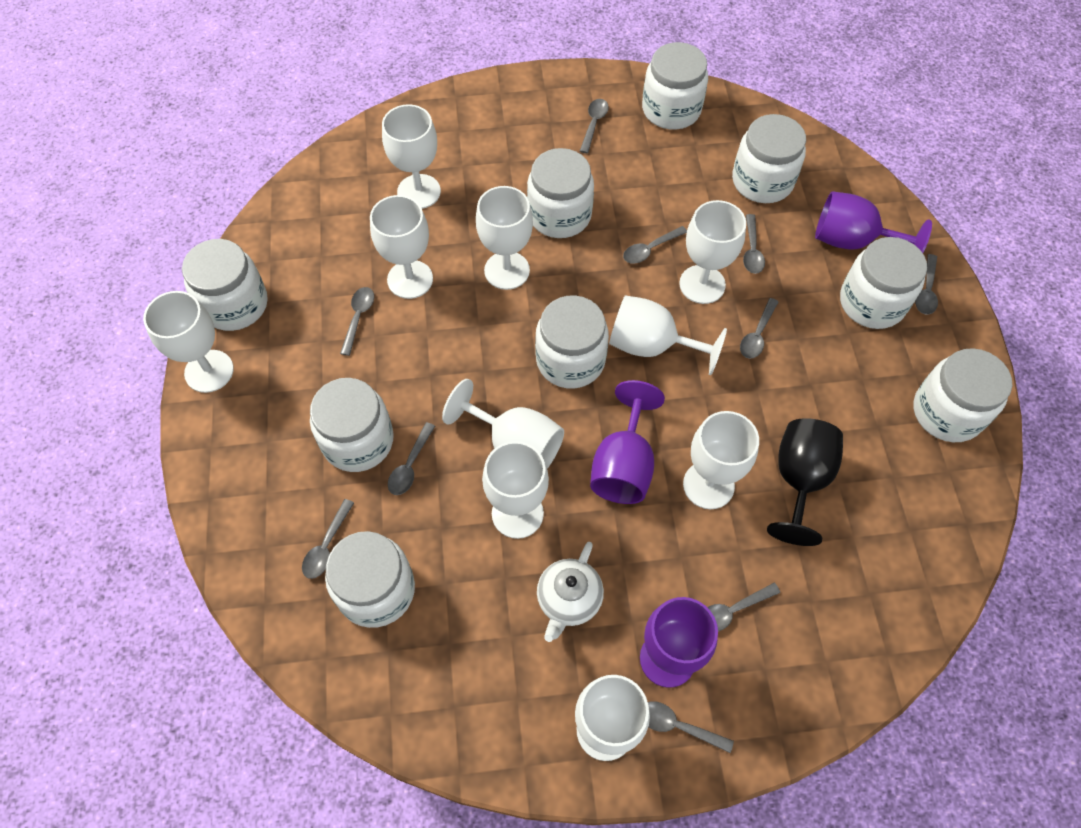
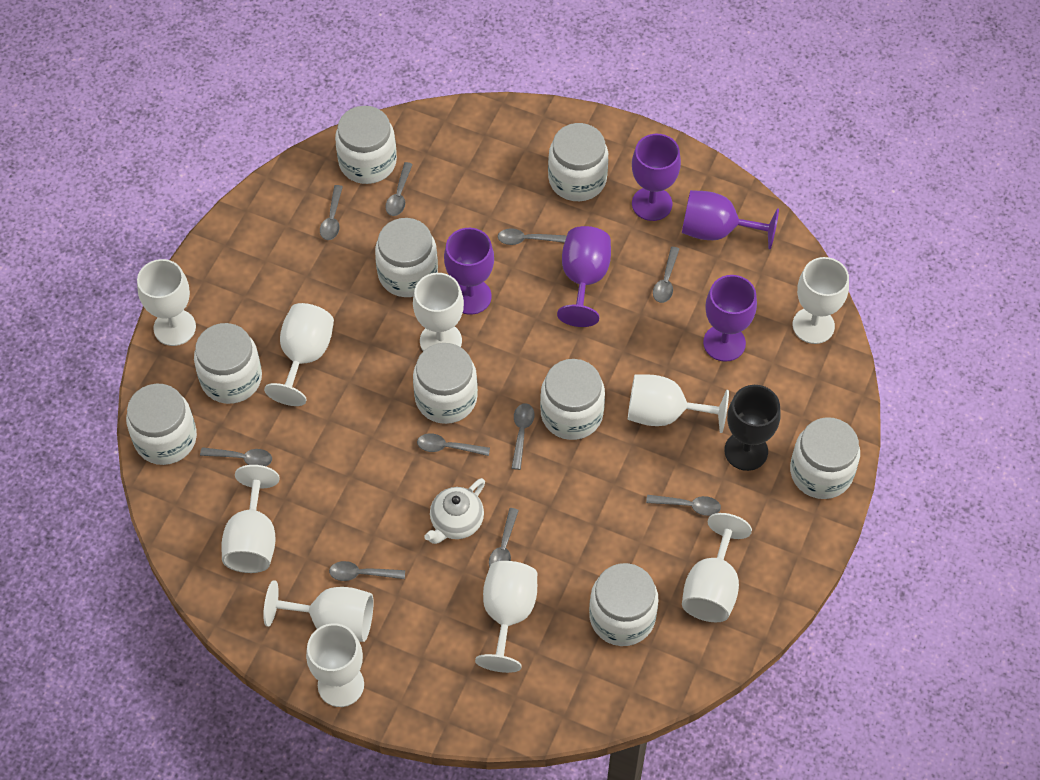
purple goblet: [590,380,665,504] [640,597,718,688] [815,191,932,253] = 3 -> [444,228,494,315] [557,226,611,327] [632,134,681,221] [682,190,779,249] [703,275,757,362] = 5

